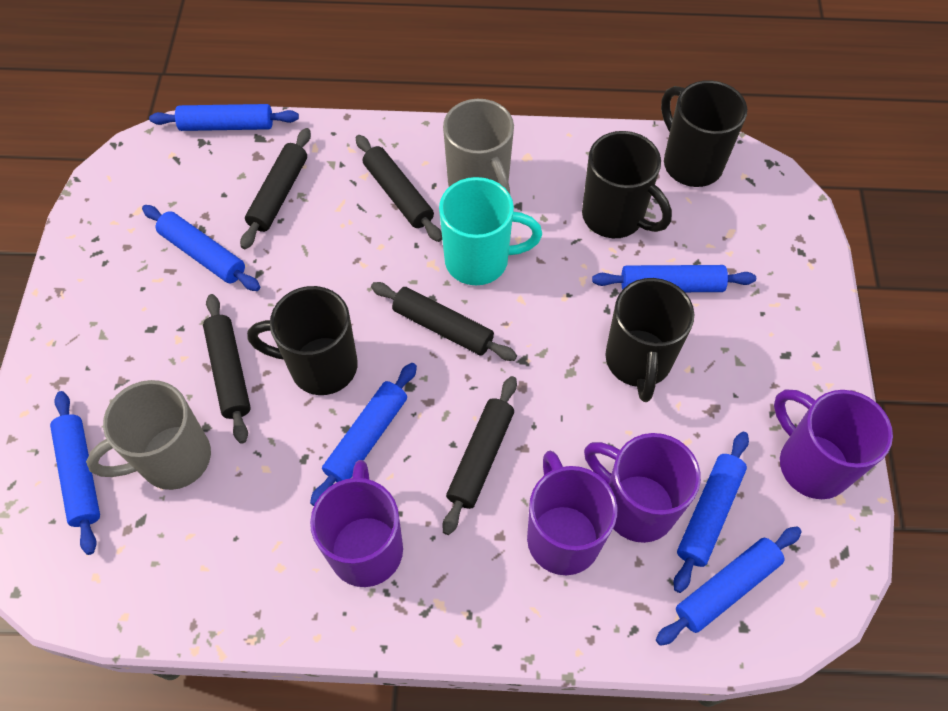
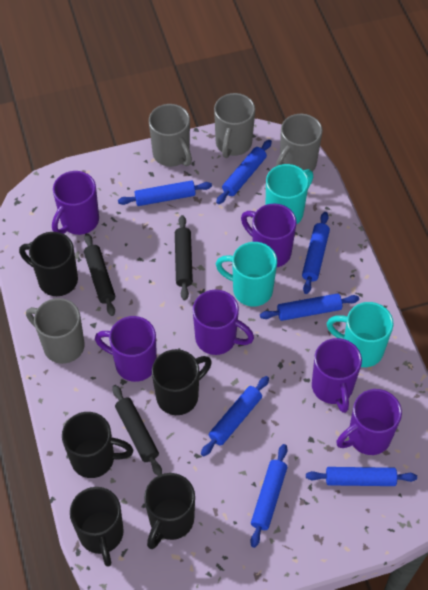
black mug: [247,286,358,395] [582,131,672,238] [605,278,694,402] [661,80,747,187] = 4 -> [19,232,78,296] [62,412,133,478] [70,487,124,567] [144,473,195,549] [152,349,212,415] = 5
black rolling pin: [203,294,251,444] [240,128,311,249] [356,135,442,242] [371,282,517,361] [442,376,517,535] = 5 -> [84,233,115,316] [112,385,162,476] [175,215,193,300] = 3
grey mug: [86,380,211,490] [443,99,514,194] = 2 -> [26,298,85,364] [149,104,192,167] [214,93,255,158] [275,114,323,172] = 4
purple mug: [310,460,403,587] [527,450,617,575] [584,433,701,543] [774,389,893,499] = 4 -> [52,171,99,235] [95,316,157,382] [193,289,254,355] [241,204,297,267] [312,338,362,413] [336,389,402,455] = 6
turquoise mug: [439,177,542,285] = 1 -> [216,242,277,306] [266,164,313,225] [327,302,393,367] = 3

